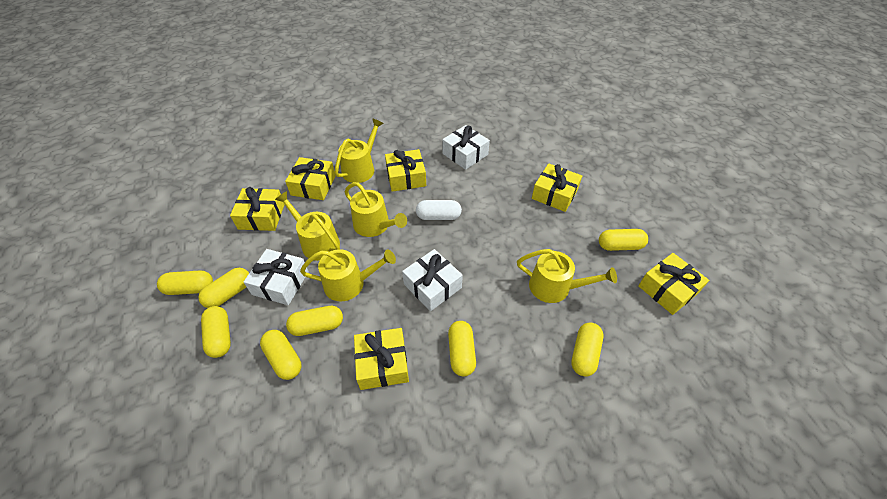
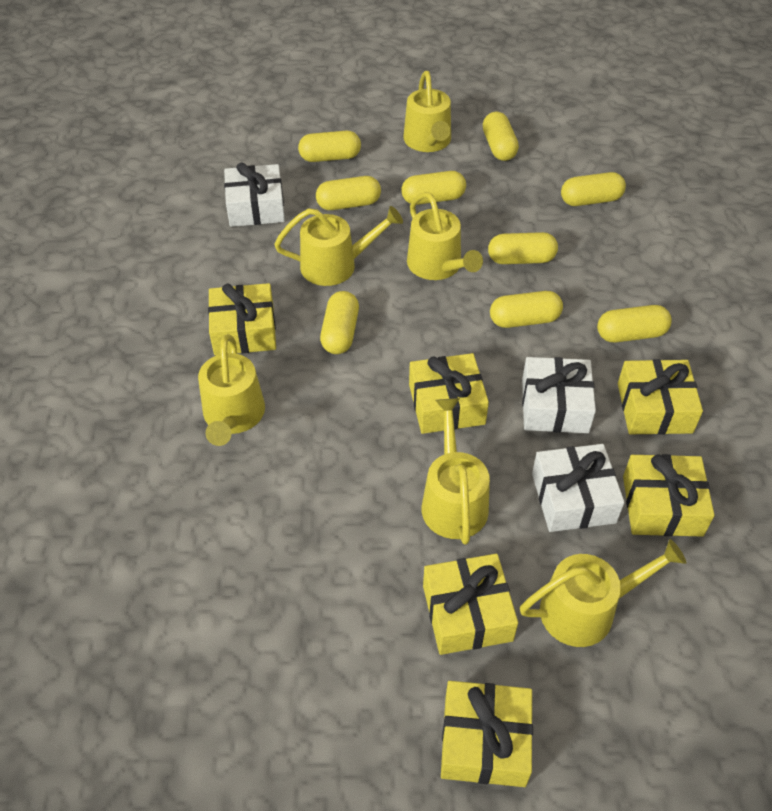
white capsule: [416,200,462,220] = 1 -> none = 0
yellow capsule: [157,270,213,295] [198,268,249,308] [201,306,231,358] [260,330,301,380] [286,306,343,336] [448,321,476,377] [571,323,604,376] [599,229,648,251] = 8 -> [298,131,361,162] [316,176,381,210] [320,291,359,354] [401,171,466,205] [483,112,519,161] [488,232,558,264] [490,291,563,328] [561,172,626,206] [597,305,672,342] = 9
yellow watering can: [275,191,340,261] [300,249,396,301] [335,118,384,183] [345,182,407,237] [517,249,617,303] = 5 -> [198,334,265,446] [274,206,403,286] [403,71,451,152] [407,192,483,280] [422,398,490,545] [520,539,686,647] = 6

